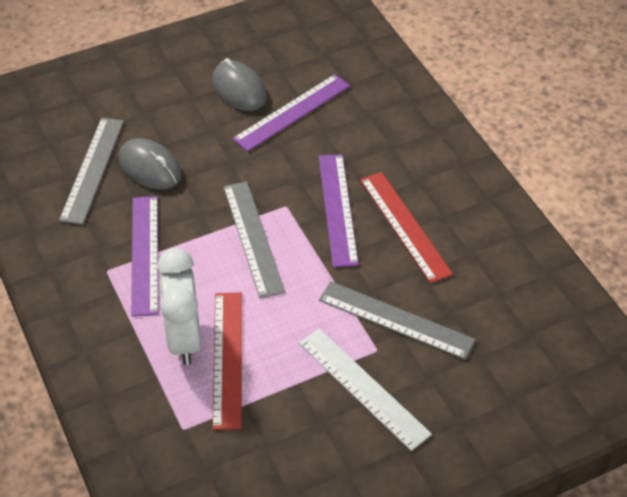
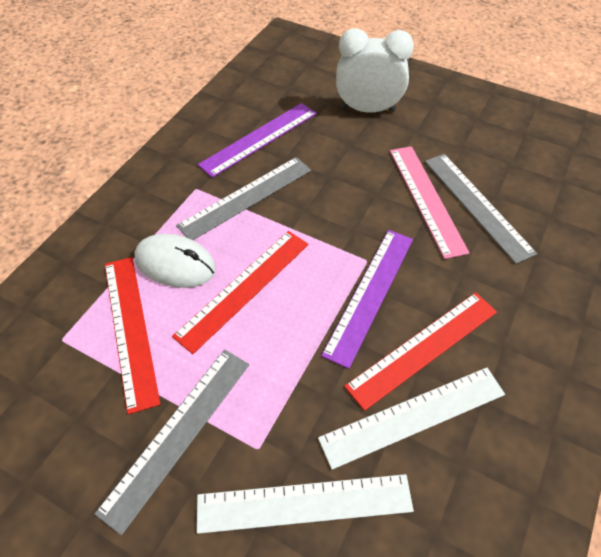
grey mouse: [118,138,182,190] [212,58,267,111] = 2 -> none = 0
pink ruler: none = 0 -> [390,146,470,259] = 1
purple ruler: [131,196,158,317] [232,74,350,152] [319,154,359,267] = 3 -> [198,103,316,178] [321,230,413,369] = 2
red ruler: [212,292,242,430] [360,172,453,283] = 2 -> [105,257,160,414] [172,231,309,354] [344,292,497,411] = 3
white mouse: none = 0 -> [134,234,216,288] = 1
white ruler: [299,329,432,451] = 1 -> [197,474,414,534] [318,368,505,470] = 2

